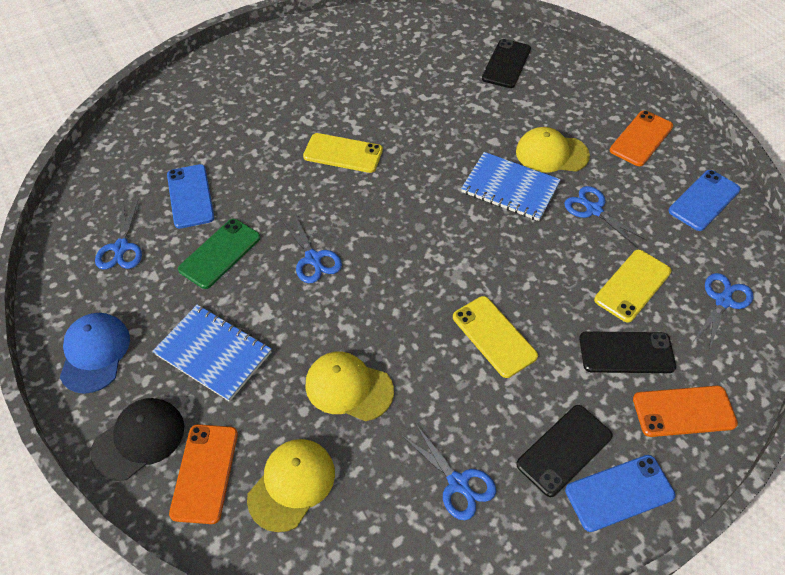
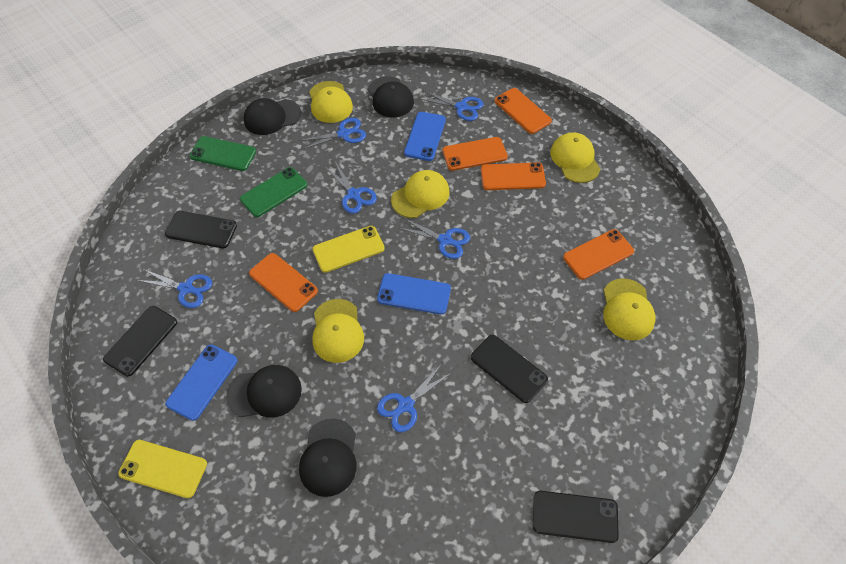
black cap: [91,398,184,481] = 1 -> [226,365,302,418] [244,98,301,135] [299,419,357,497] [368,77,414,118] = 4
black phone: [482,39,531,88] [516,405,613,497] [579,331,676,373] = 3 -> [103,306,177,377] [165,211,237,248] [471,335,548,403] [533,491,619,543] = 4
blue cap: [60,313,130,394] = 1 -> none = 0
blue notebook: [153,305,272,402] [461,152,561,221] = 2 -> none = 0
blue scissors: [95,200,142,270] [281,212,342,283] [401,423,496,520] [564,186,647,248] [694,273,753,350] = 5 -> [136,269,212,308] [298,118,366,150] [324,162,377,214] [377,365,451,432] [399,218,470,259] [420,91,484,121] = 6
green phone: [178,219,261,289] = 1 -> [189,136,256,171] [240,167,307,217] = 2
orange phone: [169,424,238,524] [610,110,673,166] [633,386,738,437] = 3 -> [249,253,318,312] [442,137,508,171] [481,162,546,190] [494,88,552,134] [563,229,634,280] = 5
yellow cap: [247,439,335,532] [305,352,394,421] [516,127,590,173] = 3 -> [309,81,353,123] [312,299,364,363] [391,170,450,218] [550,132,600,183] [603,278,656,340] = 5
yellow phone: [303,133,383,173] [453,296,538,378] [594,250,672,323] = 3 -> [118,440,207,498] [313,226,385,273] = 2

